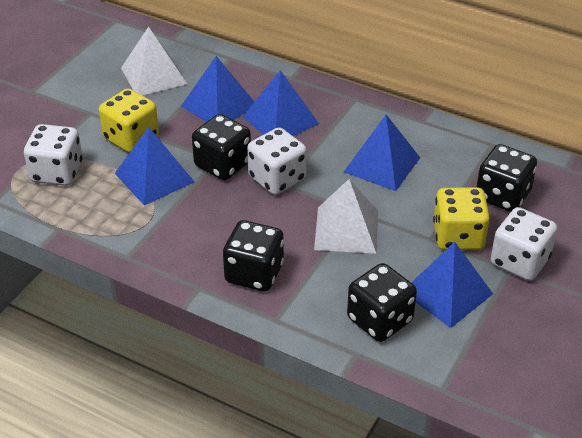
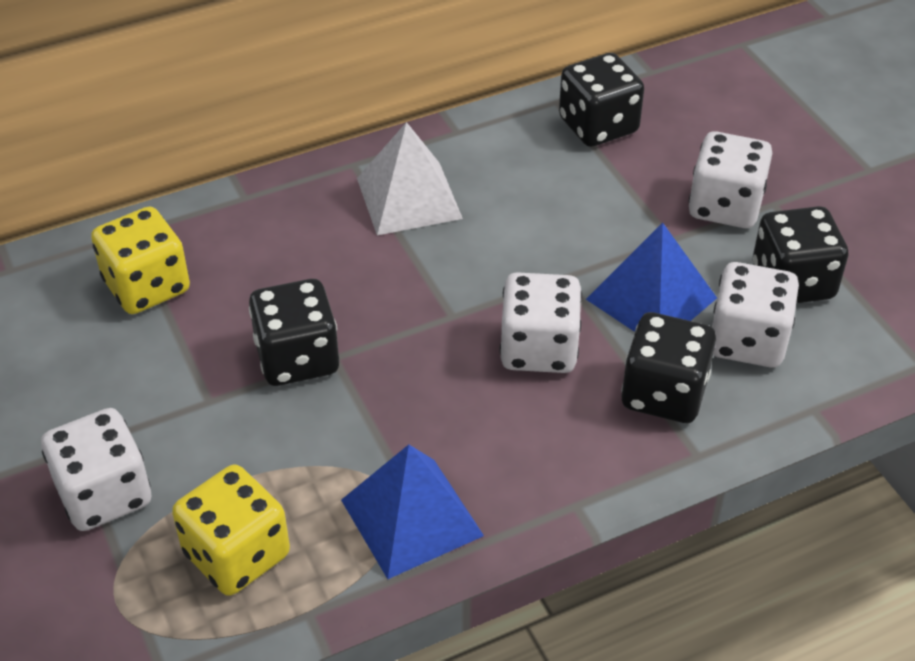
blue pyramid: [115,127,194,205] [181,56,254,122] [243,70,319,136] [344,115,420,191] [411,242,493,328] = 5 -> [341,445,484,579] [586,223,717,332] = 2
white dice: [24,124,83,186] [247,127,307,195] [491,207,558,281] = 3 -> [41,408,151,531] [500,272,582,373] [689,131,772,228] [712,262,799,367] = 4
white pyramid: [121,27,187,96] [314,179,378,254] = 2 -> [357,122,463,235] = 1

